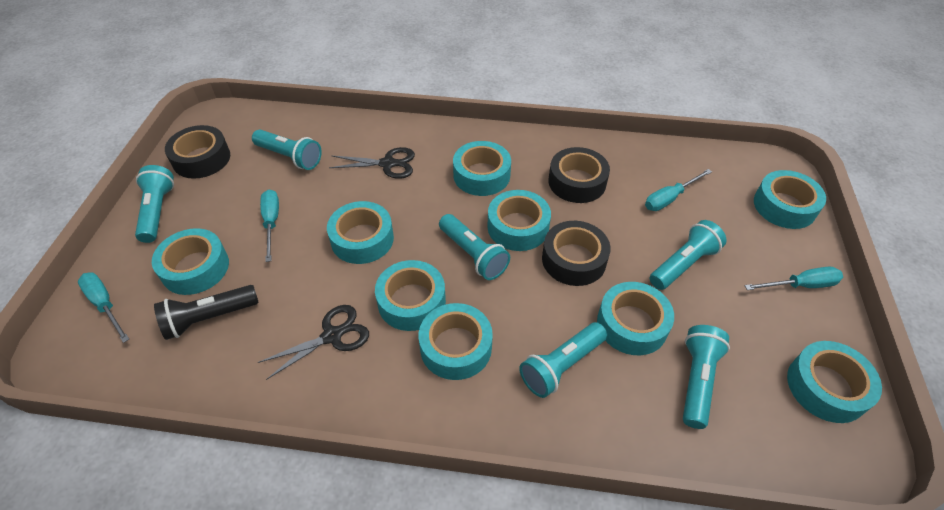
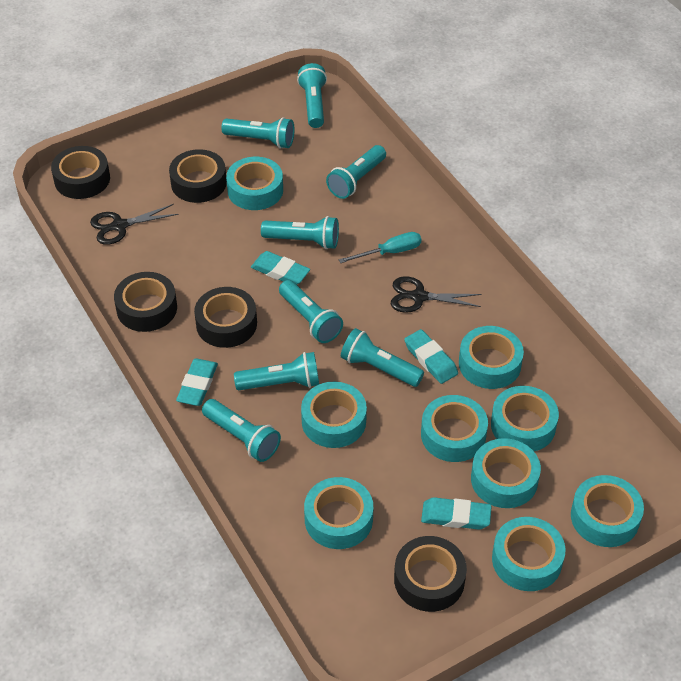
black flashlight: [154,285,259,340] = 1 -> none = 0
black tape: [165,125,230,178] [542,221,611,286] [549,147,610,203] = 3 -> [51,146,110,199] [114,272,177,332] [169,149,227,203] [194,287,257,348] [394,536,467,612] = 5
turquoise eraser: none = 0 -> [176,359,218,406] [251,251,310,285] [404,329,458,384] [421,497,492,530] = 4
turquoise flashlight: [135,165,174,243] [252,130,322,170] [439,214,510,280] [519,322,607,398] [650,220,727,290] [683,325,730,429] = 6 -> [202,399,281,462] [221,117,294,149] [234,352,319,390] [261,216,339,249] [279,280,343,343] [297,63,327,128] [326,145,386,199] [341,328,424,387] = 8
turquoise screwdriver: [78,272,129,343] [260,189,279,262] [645,169,712,211] [745,266,843,290] = 4 -> [339,232,421,263] = 1

